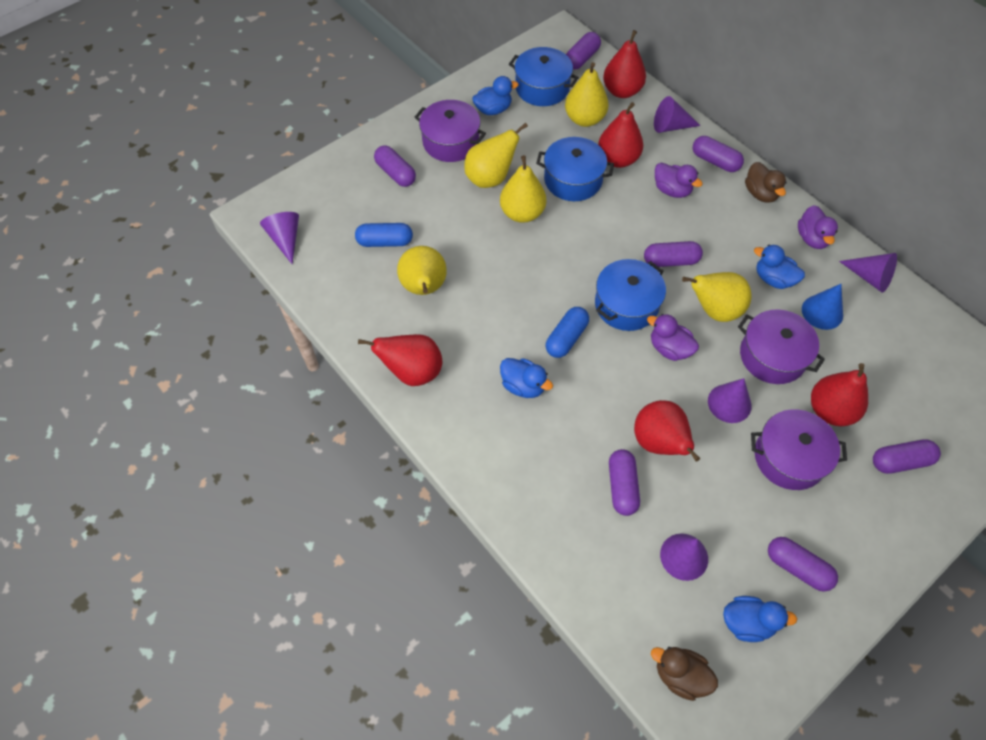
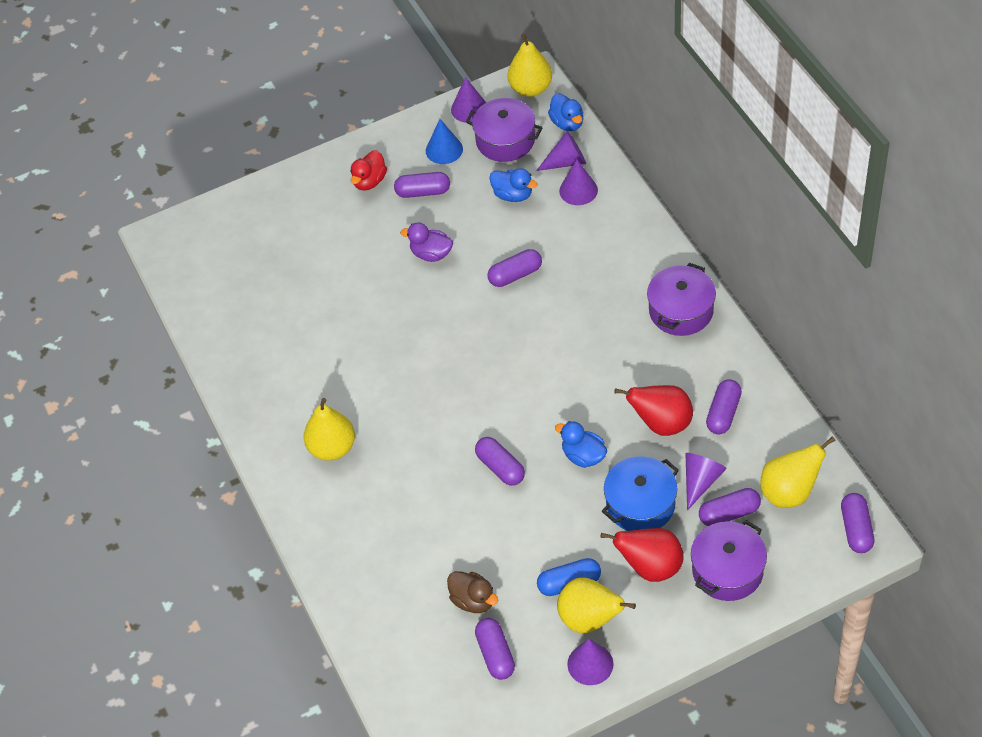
blue capsule: [355,223,413,247] [546,307,589,358] = 2 -> [537,558,601,596] = 1
blue duck: [472,76,519,115] [500,358,553,398] [723,596,797,642] [754,245,805,289] = 4 -> [489,168,538,202] [548,93,583,131] [555,421,607,468] = 3
blue pot: [509,47,579,106] [536,137,614,201] [595,259,666,331] = 3 -> [602,456,679,531] = 1
brown duck: [651,647,718,701] [745,162,786,203] = 2 -> [447,571,498,613] = 1
purple duck: [647,314,699,361] [655,163,703,198] [798,205,838,249] = 3 -> [400,222,453,262] = 1
red duck: none = 0 -> [350,150,387,191] = 1
red pear: [358,334,442,386] [598,102,643,168] [603,30,646,98] [634,400,700,462] [811,363,868,426] = 5 -> [601,528,683,582] [615,385,693,436] = 2
yellow pear: [397,246,447,295] [464,123,528,188] [500,155,546,223] [565,62,609,127] [682,272,752,322] = 5 -> [304,398,355,461] [507,33,552,97] [557,578,636,633] [760,436,836,508] = 4

